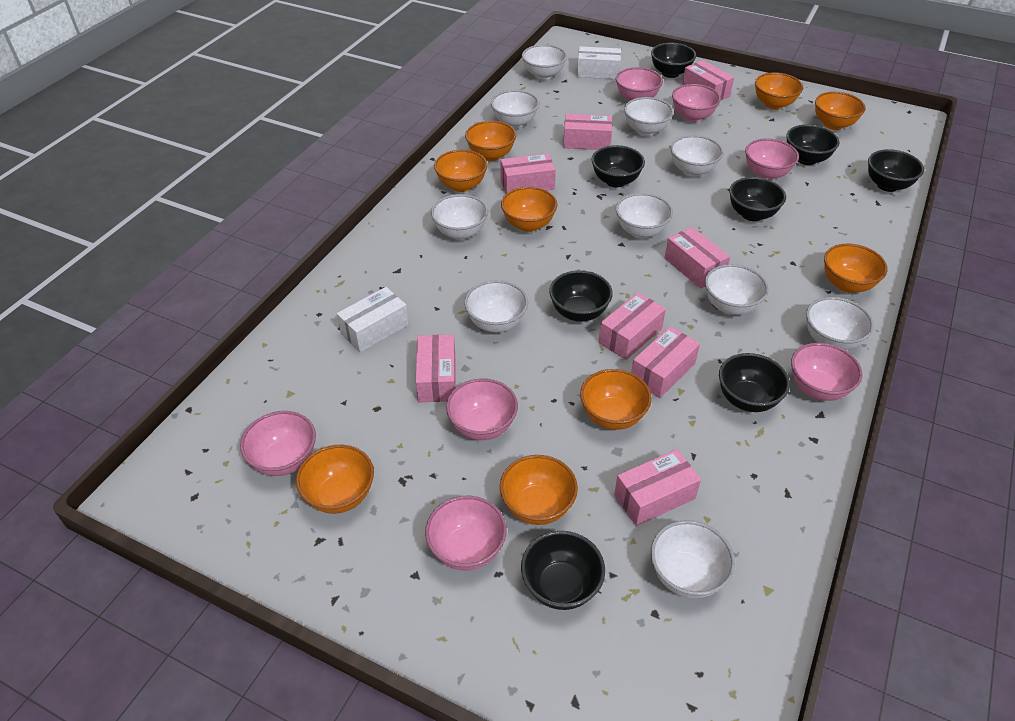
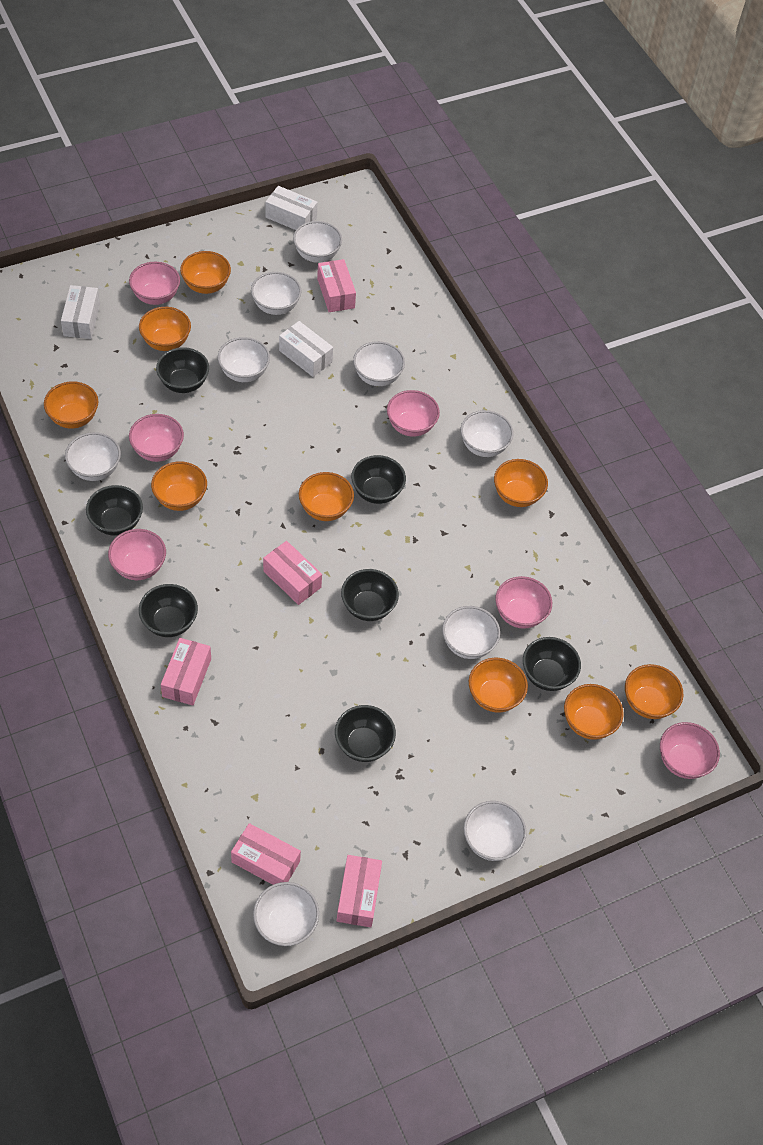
black bowl: [521,531,605,610] [549,270,613,322] [592,145,645,187] [651,43,696,78] [719,353,790,412] [729,177,786,221] [786,124,840,165] [868,149,924,192] = 8 -> [86,485,143,536] [139,584,198,637] [156,347,209,393] [335,705,396,762] [341,569,399,621] [351,455,406,504] [523,637,581,691] = 7
pink bowl: [240,411,316,476] [425,496,507,571] [446,378,518,440] [616,67,663,101] [672,84,721,122] [745,138,799,180] [791,343,863,401] = 7 -> [108,529,166,580] [129,262,180,305] [129,414,184,462] [387,390,440,437] [495,576,552,629] [660,722,720,779] = 6
pink box: [416,334,456,402] [500,153,556,194] [563,114,612,150] [599,292,666,360] [614,449,701,526] [631,326,700,398] [665,227,730,288] [682,60,734,100] = 8 -> [161,638,211,706] [231,823,301,885] [263,541,322,605] [317,259,356,312] [336,855,382,927] = 5
white bowl: [431,194,488,240] [464,280,528,332] [491,90,539,128] [522,44,567,80] [616,193,673,239] [624,97,674,136] [651,520,735,598] [670,135,723,177] [705,264,769,315] [806,297,874,350] = 10 -> [65,432,121,481] [218,337,270,382] [251,272,301,315] [253,882,319,946] [293,221,342,263] [353,341,405,386] [442,606,500,659] [461,410,514,457] [464,801,527,861] = 9
white box: [337,287,409,352] [577,46,621,79] = 2 -> [61,285,100,339] [265,186,318,230] [279,321,333,377] = 3

